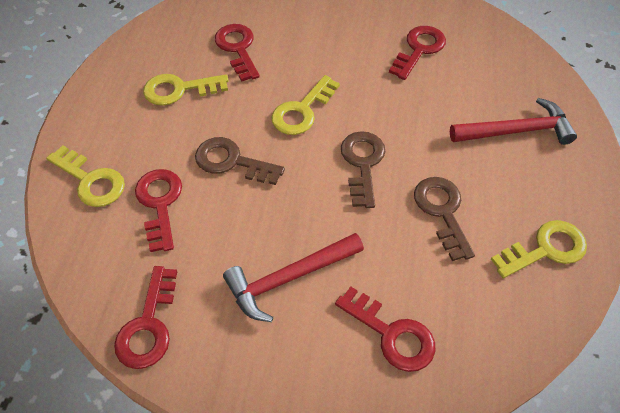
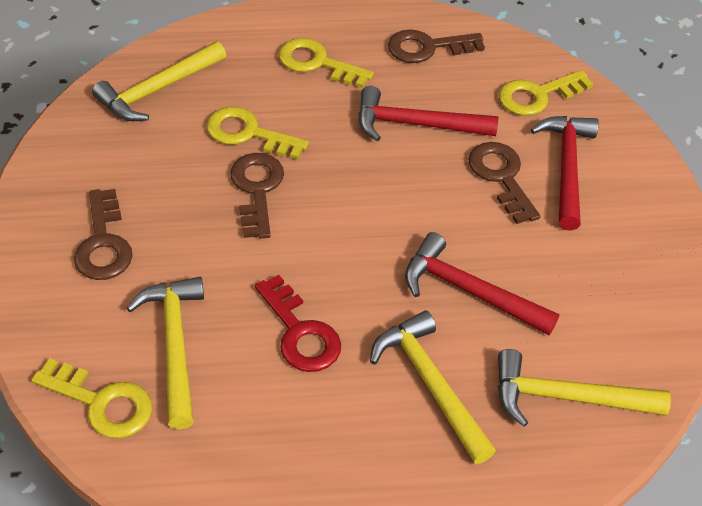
brown key: [195,137,285,185] [341,131,385,208] [414,177,475,261] = 3 -> [74,189,133,280] [230,153,284,239] [388,29,485,63] [468,142,540,224] = 4
red hammer: [223,233,364,322] [450,98,577,145] = 2 -> [358,86,498,141] [405,232,560,335] [531,116,599,231] = 3
red key: [114,266,177,369] [135,169,182,252] [215,24,260,82] [335,286,435,372] [389,26,446,80] = 5 -> [255,275,341,372] = 1
yellow hammer: none = 0 -> [92,41,226,121] [126,277,204,429] [370,311,496,464] [498,349,671,427] = 4

